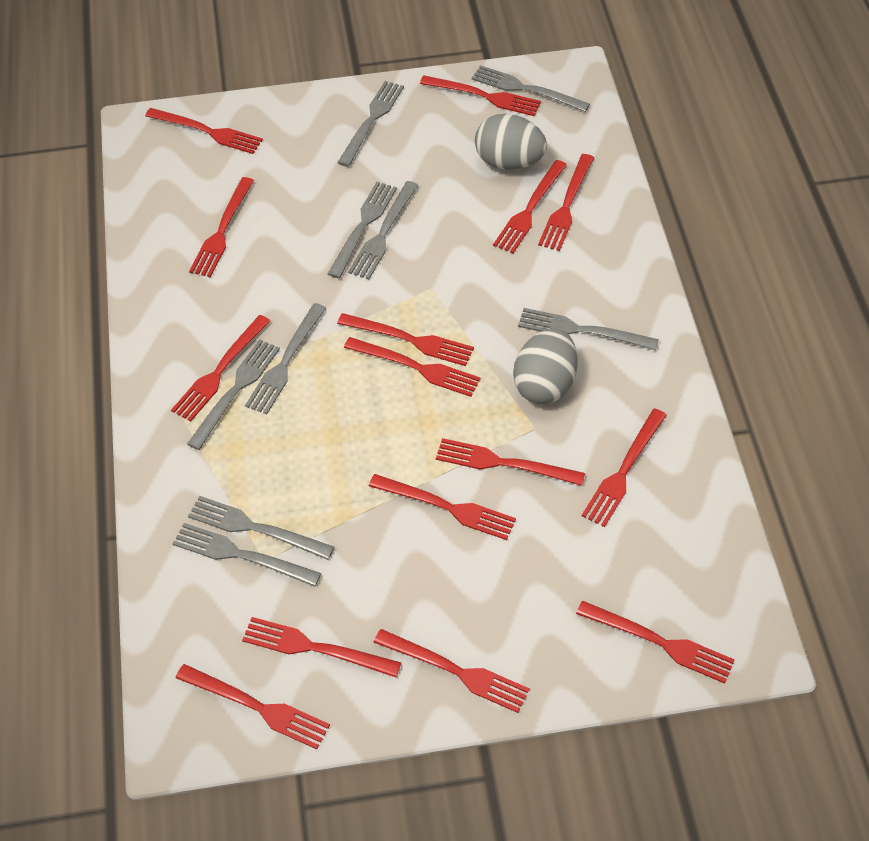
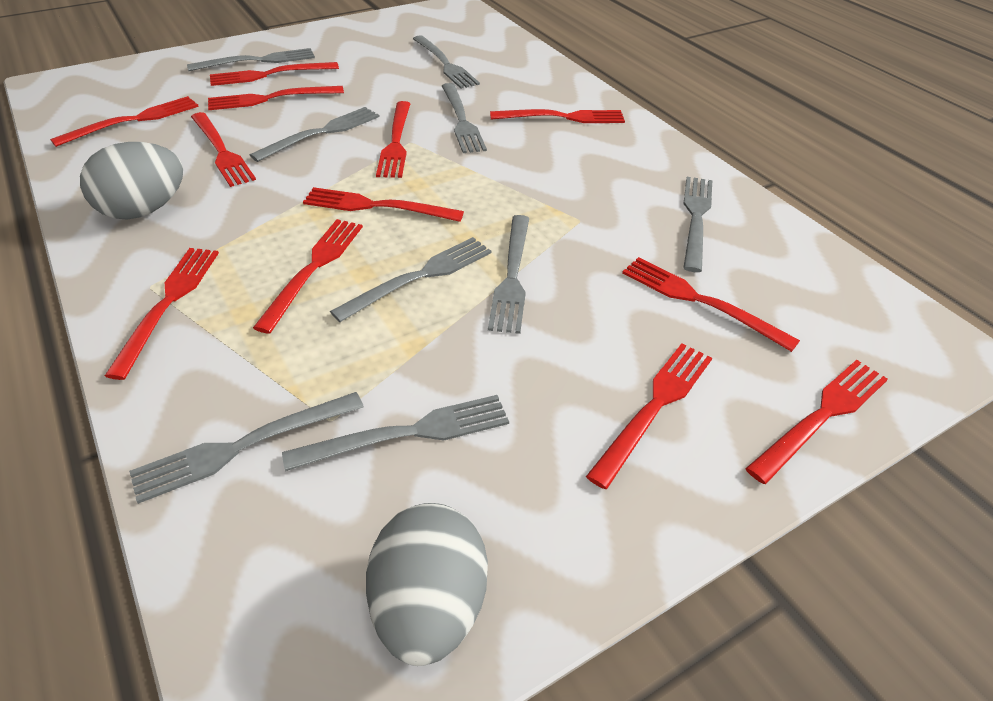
red fork: [145,108,263,154] [171,315,270,422] [176,664,330,749] [189,177,254,277] [242,617,401,677] [337,313,474,366] [344,337,481,397] [369,474,516,540] [373,629,530,713] [420,75,541,116] [436,438,585,486] [493,160,567,253] [538,154,594,251] [576,600,735,684] [582,408,667,527] = 15 -> [50,96,199,147] [105,248,219,380] [191,112,256,187] [208,86,344,110] [210,62,339,86] [253,219,363,334] [303,187,464,222] [376,101,411,178] [490,109,625,123] [586,343,712,489] [622,257,800,352] [745,360,888,484] = 12

